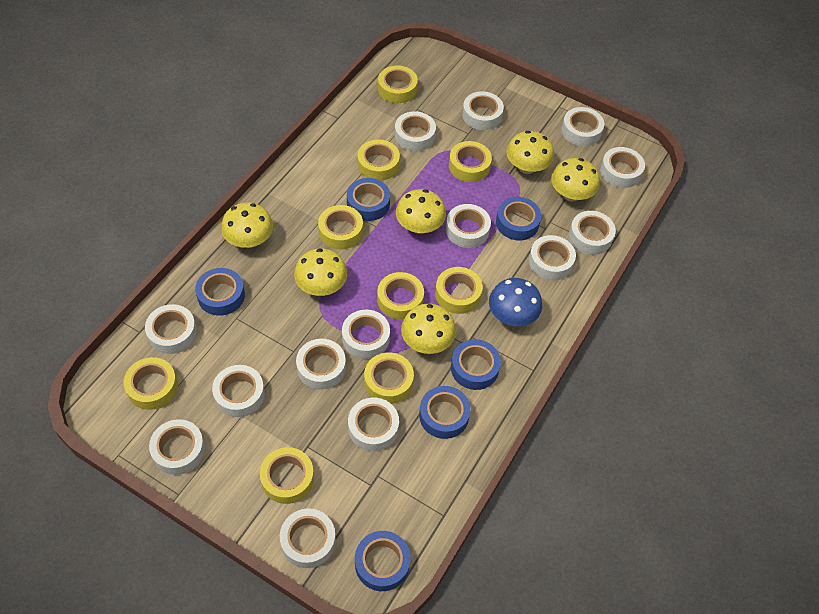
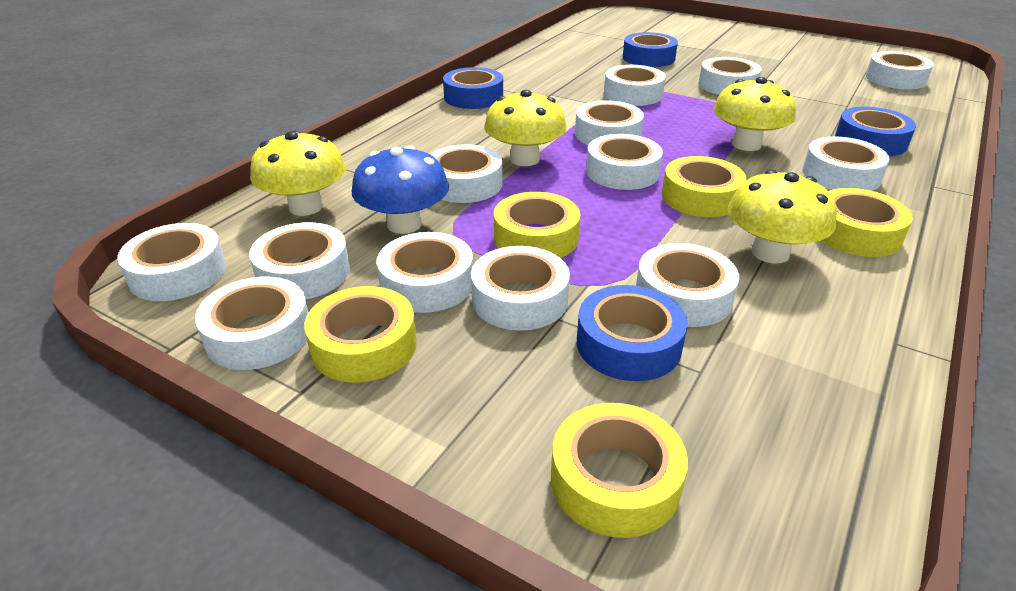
blue tape: [195,268,245,316] [347,178,390,221] [355,531,411,591] [419,386,471,439] [451,339,501,390] [496,197,541,240] = 6 -> [443,67,503,109] [577,285,688,381] [623,32,678,67] [835,107,916,156] = 4
white tape: [145,304,197,354] [149,419,205,475] [212,365,265,417] [280,508,336,568] [296,339,346,390] [342,309,390,359] [348,398,399,451] [395,111,436,151] [446,204,491,248] [462,91,504,130] [529,235,576,281] [561,107,604,146] [569,211,616,255] [600,147,645,188] = 14 -> [117,223,226,301] [195,277,309,370] [249,222,350,299] [377,232,473,313] [430,144,502,203] [471,246,570,331] [575,100,644,145] [586,134,663,190] [604,65,666,106] [636,243,739,327] [698,57,762,95] [803,136,890,191] [865,51,934,89] = 13
yellow mushroom: [221,203,273,248] [294,248,347,296] [396,189,446,234] [401,304,456,354] [506,131,554,174] [551,158,600,202] = 6 -> [250,131,346,216] [484,90,567,166] [713,77,796,151] [728,170,837,263] = 4
yellow tape: [124,357,178,410] [260,447,314,504] [318,205,363,249] [358,140,400,181] [364,352,414,404] [377,272,424,320] [378,65,418,103] [435,267,483,314] [449,141,492,182] = 9 -> [304,286,417,383] [494,192,581,258] [551,403,688,538] [662,156,747,217] [821,188,913,257] = 5

